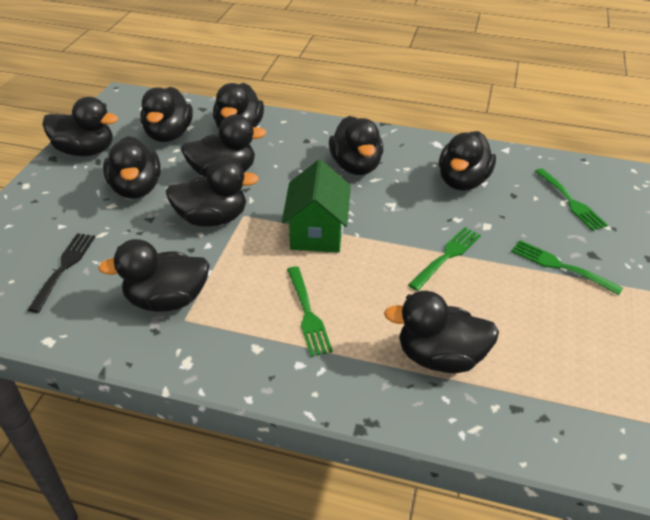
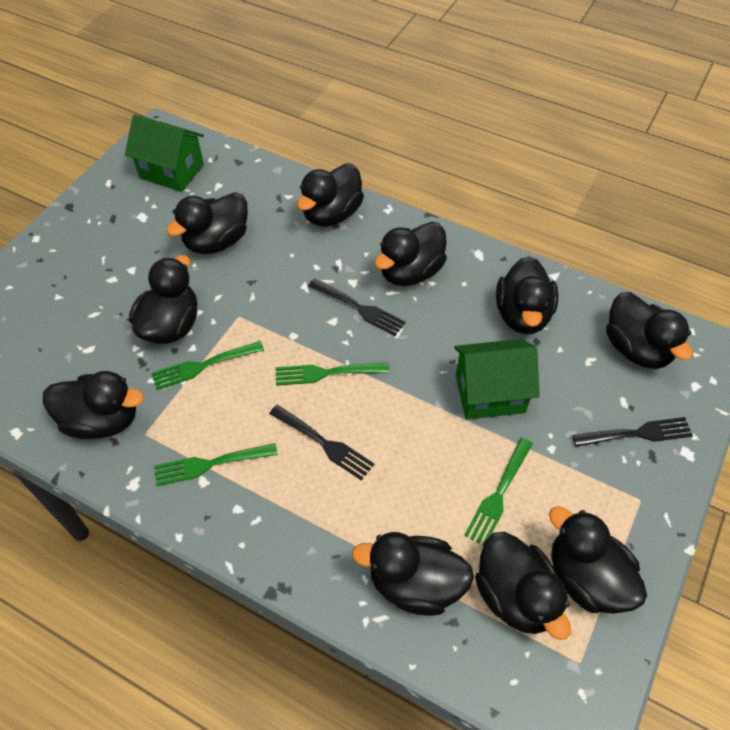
black fork: [28,233,95,313] = 1 -> [269,405,374,481] [308,279,406,336] [572,417,693,447] = 3
green house: [282,160,351,253] = 1 -> [125,114,204,192] [454,339,540,420] = 2

